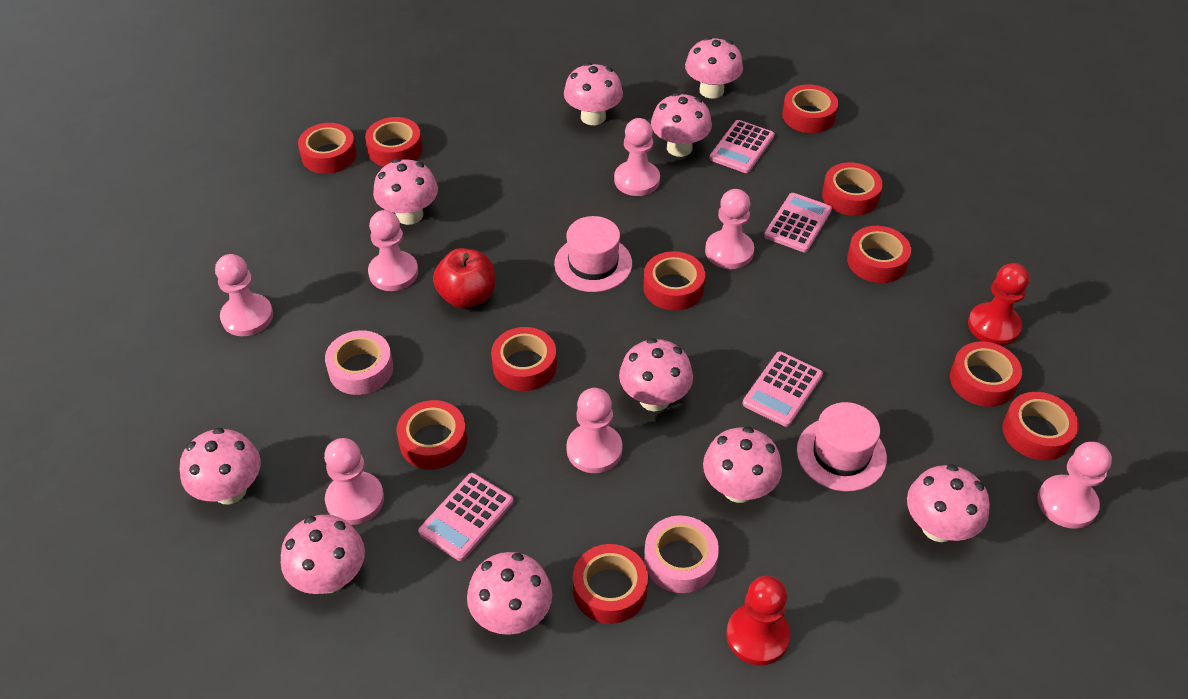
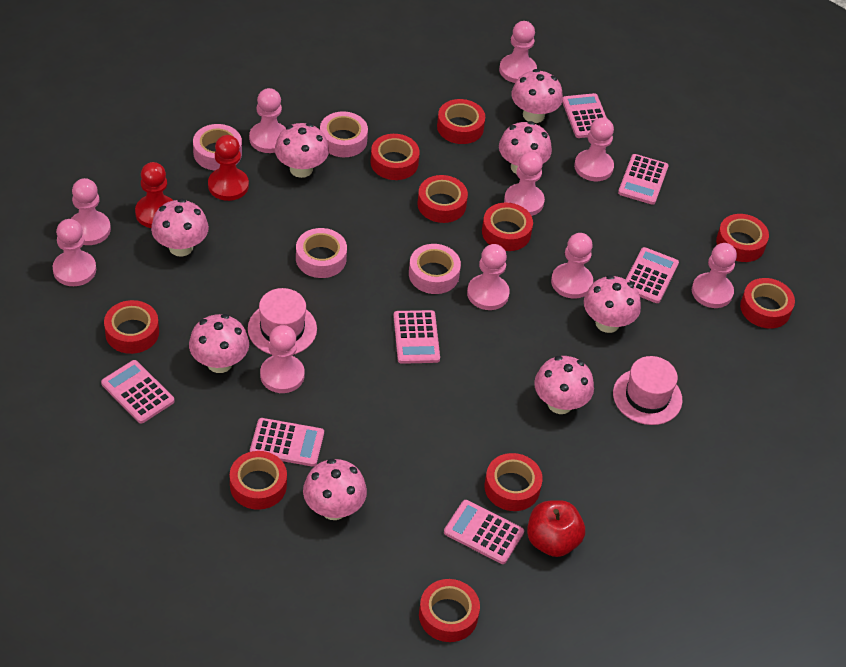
pink calculator: [418,473,514,561] [709,120,775,173] [743,352,823,427] [764,193,832,252] = 4 -> [101,360,175,424] [250,418,324,467] [393,310,440,364] [444,500,524,564] [562,93,607,138] [618,154,668,205] [626,247,679,303] = 7
pink mushroom: [180,428,261,504] [281,515,365,594] [373,159,438,225] [467,552,552,635] [564,62,623,125] [619,338,693,412] [651,93,712,157] [685,37,743,99] [703,427,782,503] [907,464,990,542] = 10 -> [151,199,209,256] [189,314,249,373] [275,123,329,178] [303,459,367,520] [499,121,552,174] [511,69,563,123] [534,356,594,414] [584,275,641,333] = 8
pink pawn: [215,254,273,336] [324,438,384,525] [368,210,418,291] [567,388,622,473] [614,118,660,196] [705,189,754,269] [1038,442,1112,529] = 7 -> [52,219,96,286] [71,178,111,245] [249,88,286,153] [260,325,305,393] [467,244,510,310] [499,21,537,83] [504,152,545,216] [551,233,593,299] [574,117,614,181] [692,243,737,308] = 10
pink tape: [325,330,393,395] [644,515,719,593] = 2 -> [193,124,242,170] [296,228,347,278] [320,111,368,157] [409,244,461,294] = 4
red tape: [298,123,357,174] [365,117,423,167] [397,400,467,469] [491,327,557,391] [573,544,648,624] [643,251,705,311] [782,84,838,133] [822,162,883,216] [847,226,911,283] [950,342,1022,407] [1002,392,1079,460] = 11 -> [104,300,159,354] [230,451,287,510] [371,134,420,180] [417,175,468,223] [419,579,480,642] [437,99,485,144] [482,203,533,251] [484,453,543,511] [716,214,769,262] [740,278,795,329] = 10

